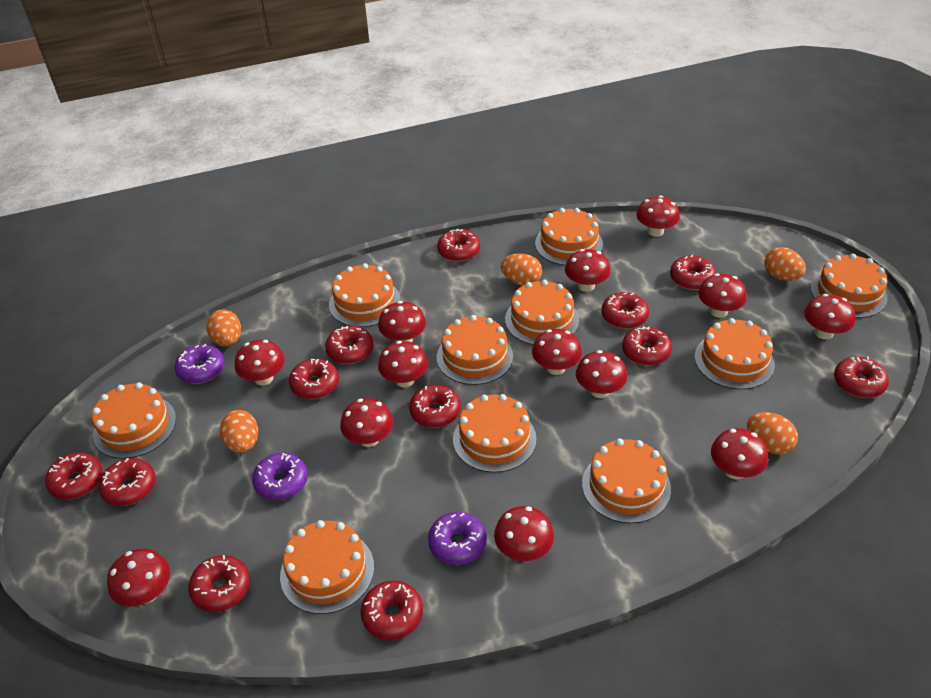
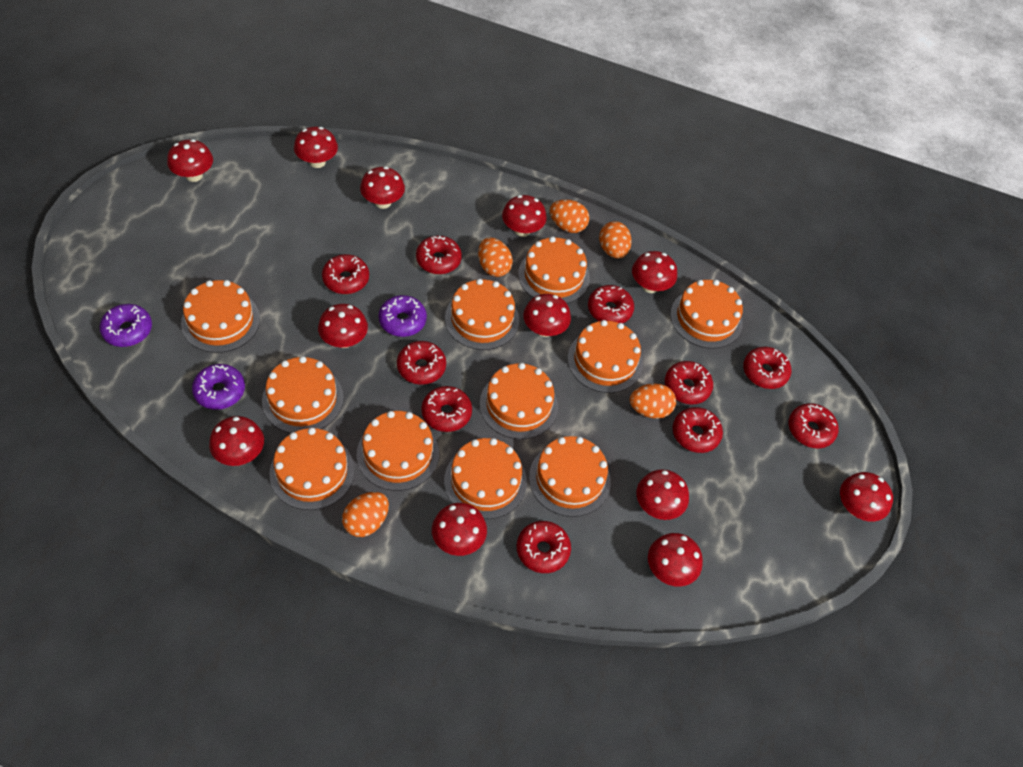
orange cake: [92,382,176,459] [280,520,374,614] [329,263,400,327] [437,315,513,385] [453,394,537,473] [505,280,579,345] [535,208,603,266] [582,439,671,523] [695,318,775,389] [811,254,888,318] = 10 -> [181,280,260,353] [262,356,344,433] [269,428,355,510] [357,411,439,491] [444,438,527,519] [445,279,519,350] [480,363,558,439] [518,236,590,303] [529,436,611,517] [568,320,643,393] [670,280,743,348] = 11
red donut: [45,452,103,500] [98,458,156,506] [188,555,250,612] [289,359,339,399] [325,326,374,364] [360,581,423,640] [409,385,461,428] [437,229,480,262] [602,292,649,329] [622,326,672,365] [670,255,716,290] [834,356,889,398] = 12 -> [322,254,369,294] [397,341,446,385] [416,236,462,274] [421,386,472,432] [517,521,571,573] [588,285,634,323] [665,361,713,405] [673,407,723,453] [743,347,791,389] [788,403,838,448] = 10
red mushroom: [107,549,170,607] [235,340,285,386] [340,398,393,447] [378,301,426,342] [378,341,428,388] [494,506,554,561] [532,329,582,375] [565,249,611,292] [576,350,627,398] [636,195,680,237] [698,273,747,318] [711,428,768,480] [804,294,855,340] = 13 -> [167,139,213,182] [209,416,264,466] [294,127,338,168] [318,304,368,348] [360,167,405,209] [432,503,487,556] [502,195,547,237] [523,294,571,337] [632,251,677,293] [636,469,689,520] [648,533,703,587] [840,472,893,522] = 12

